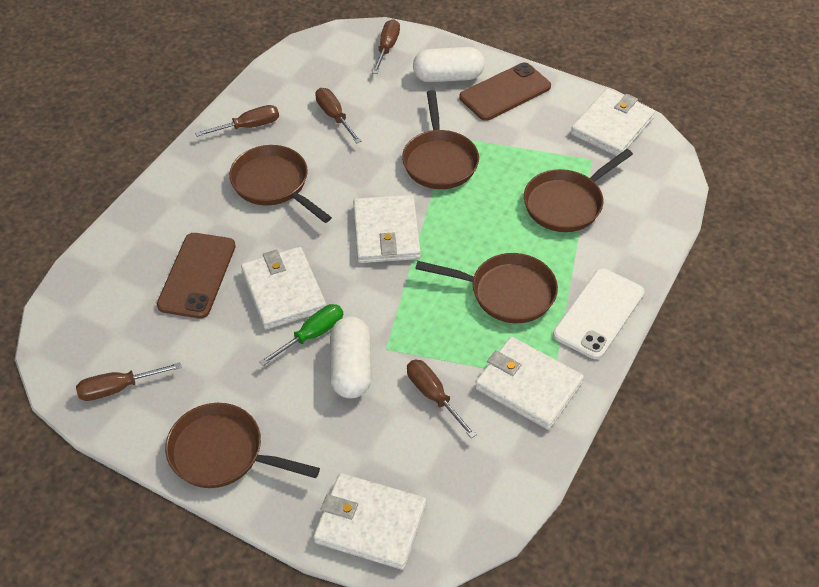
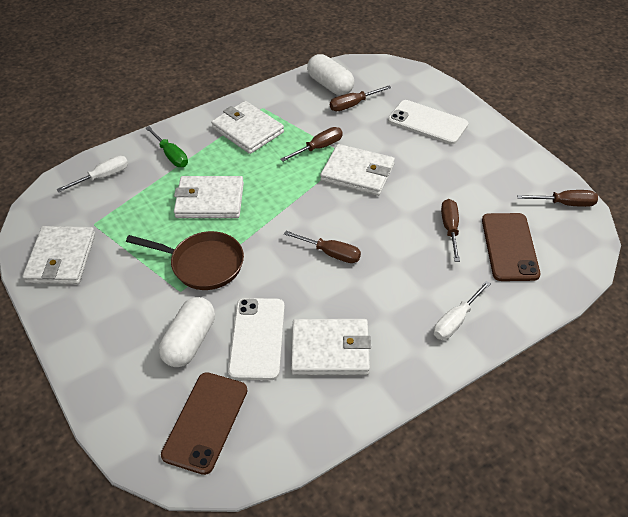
brown pan: [165,403,320,488] [229,145,332,223] [402,90,479,189] [415,253,558,323] [524,149,633,232] = 5 -> [126,231,244,290] = 1
white phone: [553,268,645,359] = 1 -> [228,298,285,380] [388,100,468,144] = 2
white screwdriver: none = 0 -> [57,155,128,192] [434,281,491,340] = 2

